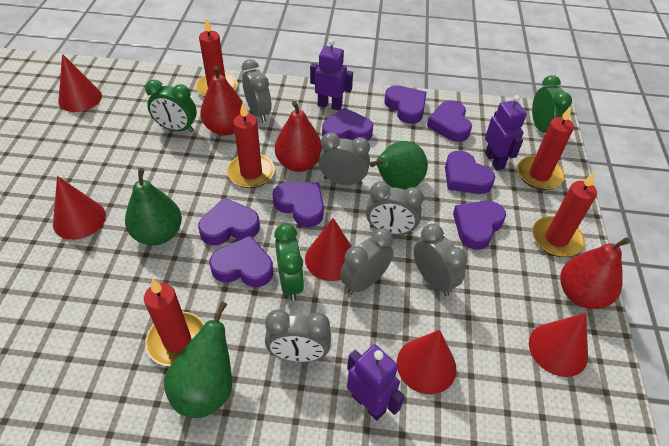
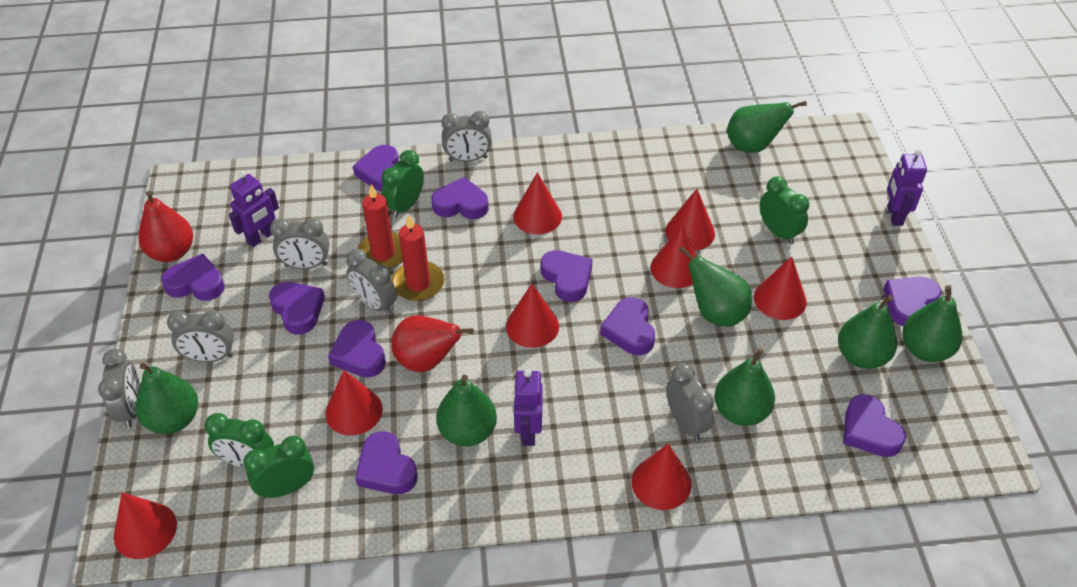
green clock: [145,80,197,132] [274,223,304,301] [532,75,572,133] = 3 -> [205,413,274,468] [243,436,314,498] [381,150,424,218] [760,176,809,244] = 4
green pear: [125,168,182,245] [164,301,232,418] [370,141,428,190] = 3 -> [136,363,198,434] [436,375,497,446] [679,246,752,327] [714,348,775,426] [727,101,807,153] [838,295,897,369] [902,285,962,362] = 7
purple heart: [198,198,260,245] [209,236,273,287] [273,182,324,227] [322,108,373,141] [384,85,426,124] [427,100,472,142] [445,150,495,194] [453,201,506,250] = 8 -> [161,254,225,301] [269,282,325,335] [328,320,386,377] [353,145,399,192] [355,431,418,494] [431,177,489,219] [541,250,593,302] [600,297,655,355] [843,394,906,457] [883,277,941,326] = 10
red candle: [144,278,204,366] [196,18,238,97] [227,103,275,188] [517,106,574,190] [532,172,597,257] = 5 -> [357,184,403,269] [392,215,445,301] = 2
red cone: [53,176,106,240] [58,54,102,112] [305,218,352,281] [397,330,456,394] [529,313,588,377] = 5 -> [114,492,177,559] [326,370,383,436] [506,284,559,348] [513,172,562,234] [632,444,692,510] [650,225,697,288] [665,189,715,251] [754,256,807,320] = 8
red pear: [200,66,243,136] [275,101,322,172] [561,237,630,309] = 3 -> [138,191,193,262] [391,315,474,372] = 2

